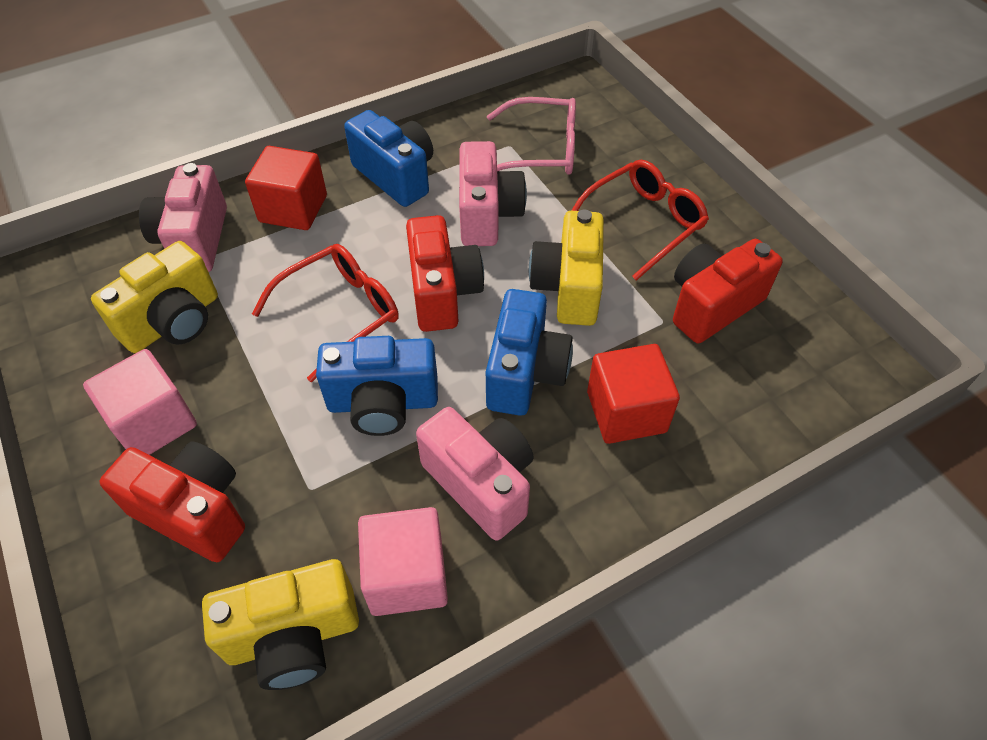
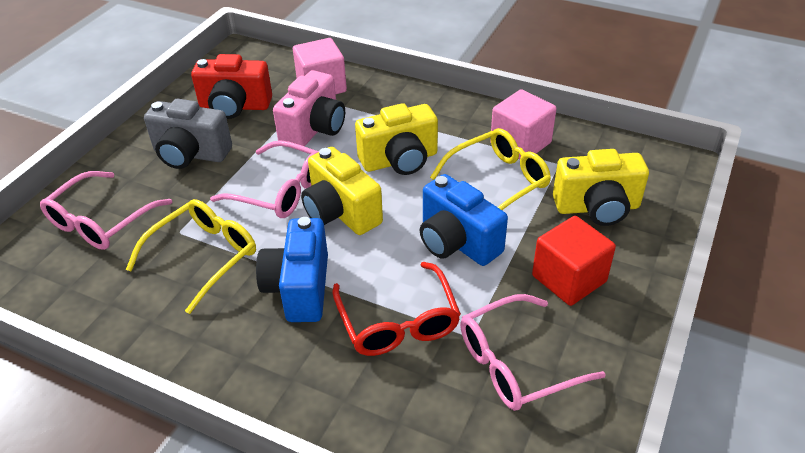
blue camera: [316,336,438,436] [344,110,433,207] [486,289,573,416] = 3 -> [256,217,328,322] [420,174,508,266] = 2
grey camera: none = 0 -> [144,99,232,169] = 1
pink camera: [139,163,227,272] [416,407,534,541] [459,141,527,246] = 3 -> [273,70,345,146] = 1
pink glasses: [487,97,576,175] = 1 -> [40,171,172,250] [210,140,319,218] [460,294,606,411] = 3
red camera: [100,442,245,562] [406,215,484,332] [673,239,783,343] = 3 -> [191,54,272,119] = 1
red cube: [245,146,327,230] [587,344,680,444] = 2 -> [532,216,616,306] = 1
red glasses: [252,244,399,382] [572,160,709,281] = 2 -> [332,262,461,356] = 1
yellow glasses: none = 0 -> [126,199,256,314] [430,128,551,210] = 2

